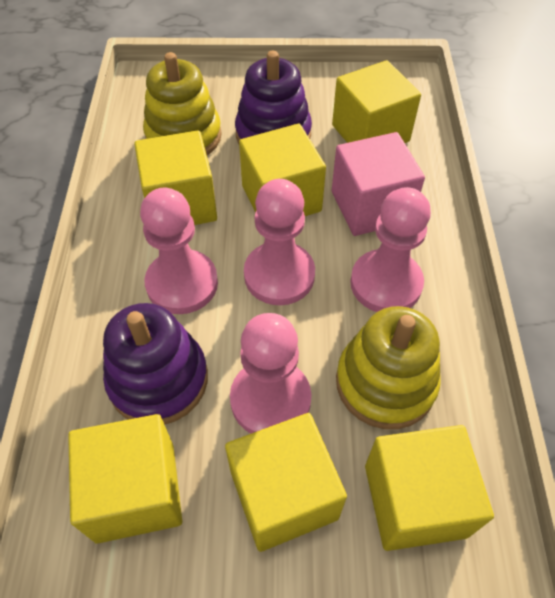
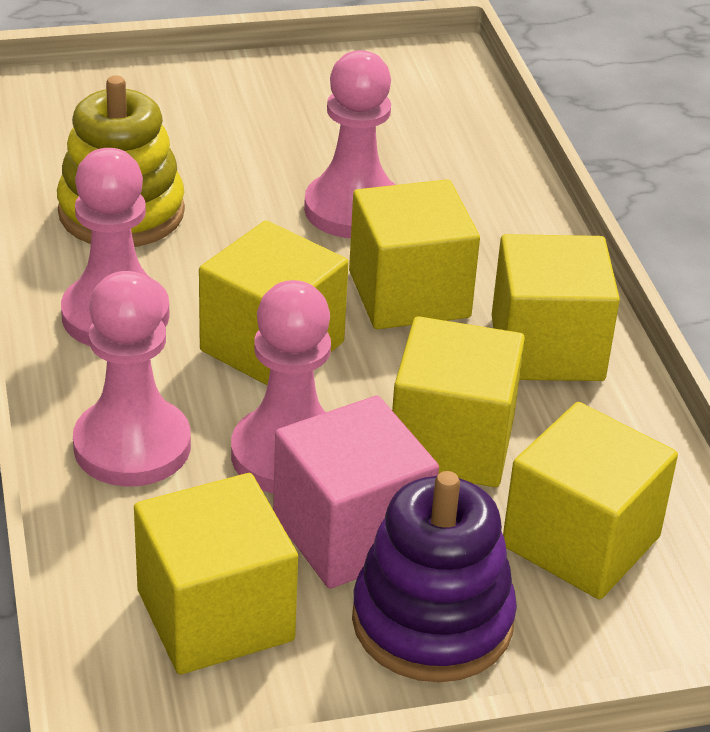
purple stacking toy: [103,303,208,425] [235,51,312,144] = 2 -> [352,471,517,682] = 1
yellow stacking toy: [143,52,222,155] [336,306,441,429] = 2 -> [57,75,185,247] = 1

